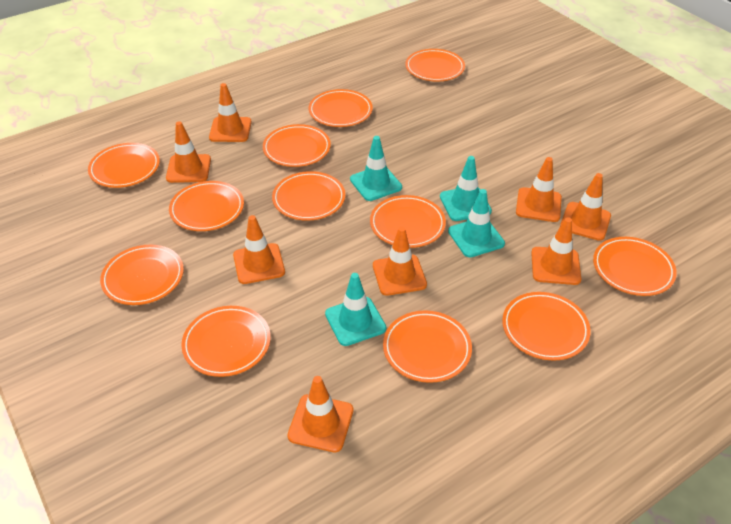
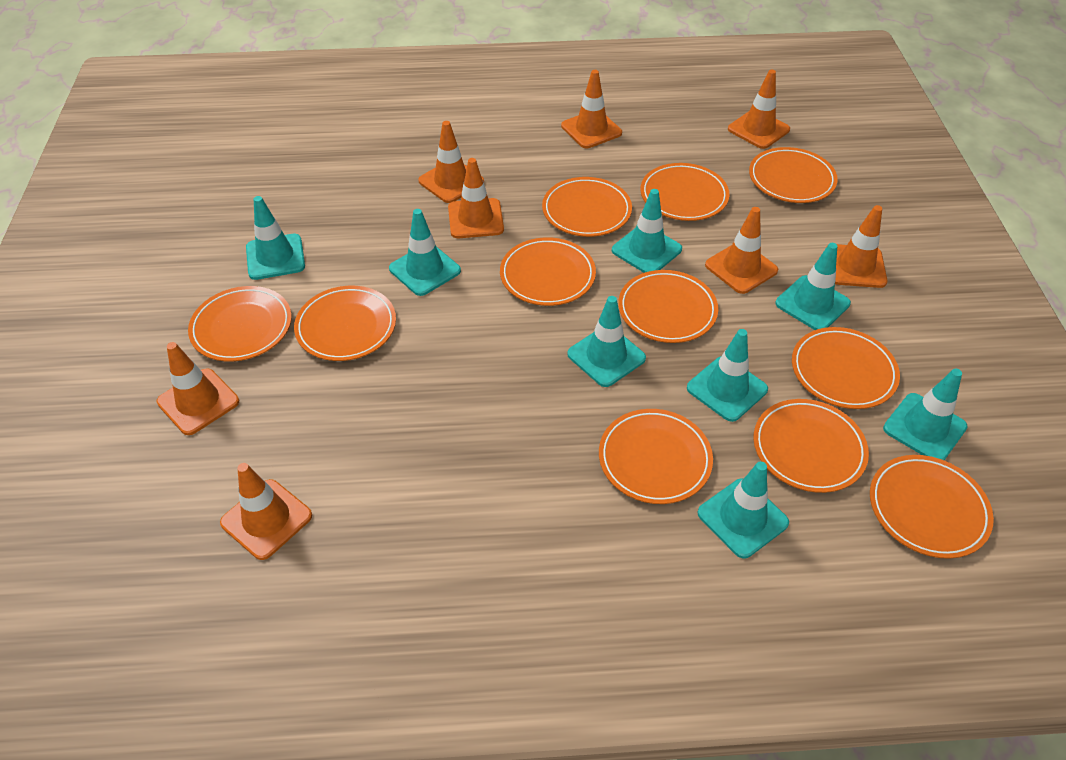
orange plate: [88,143,160,188] [100,245,184,305] [169,181,244,231] [181,306,271,377] [263,124,331,167] [272,171,345,221] [309,89,373,127] [370,195,446,248] [383,310,472,383] [405,49,465,82] [502,292,591,361] [593,237,677,296] = 12 -> [188,286,292,362] [294,286,396,361] [500,237,596,306] [542,177,632,237] [599,409,713,504] [618,270,718,343] [640,163,729,221] [749,147,838,203] [753,399,869,493] [792,327,900,409] [870,455,994,559] = 11
turquoise traffic cone: [325,273,386,346] [350,136,402,201] [440,156,492,221] [448,189,505,257] = 4 -> [246,196,305,280] [389,209,461,296] [567,296,646,387] [612,189,682,273] [687,329,768,422] [697,461,789,558] [775,243,851,330] [883,369,968,460] = 8

